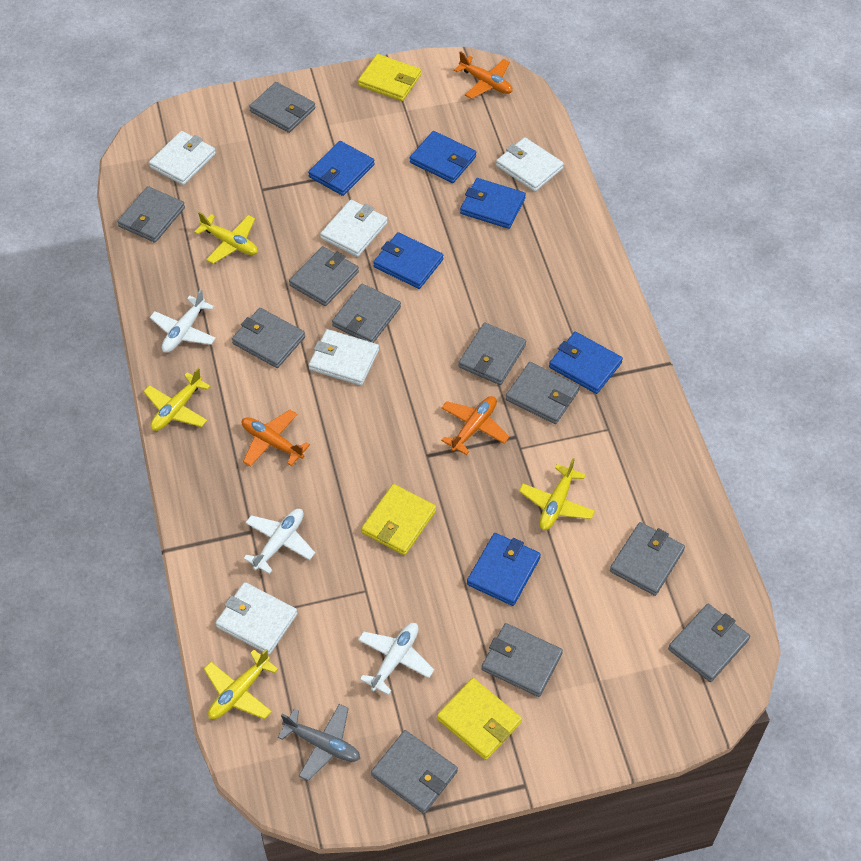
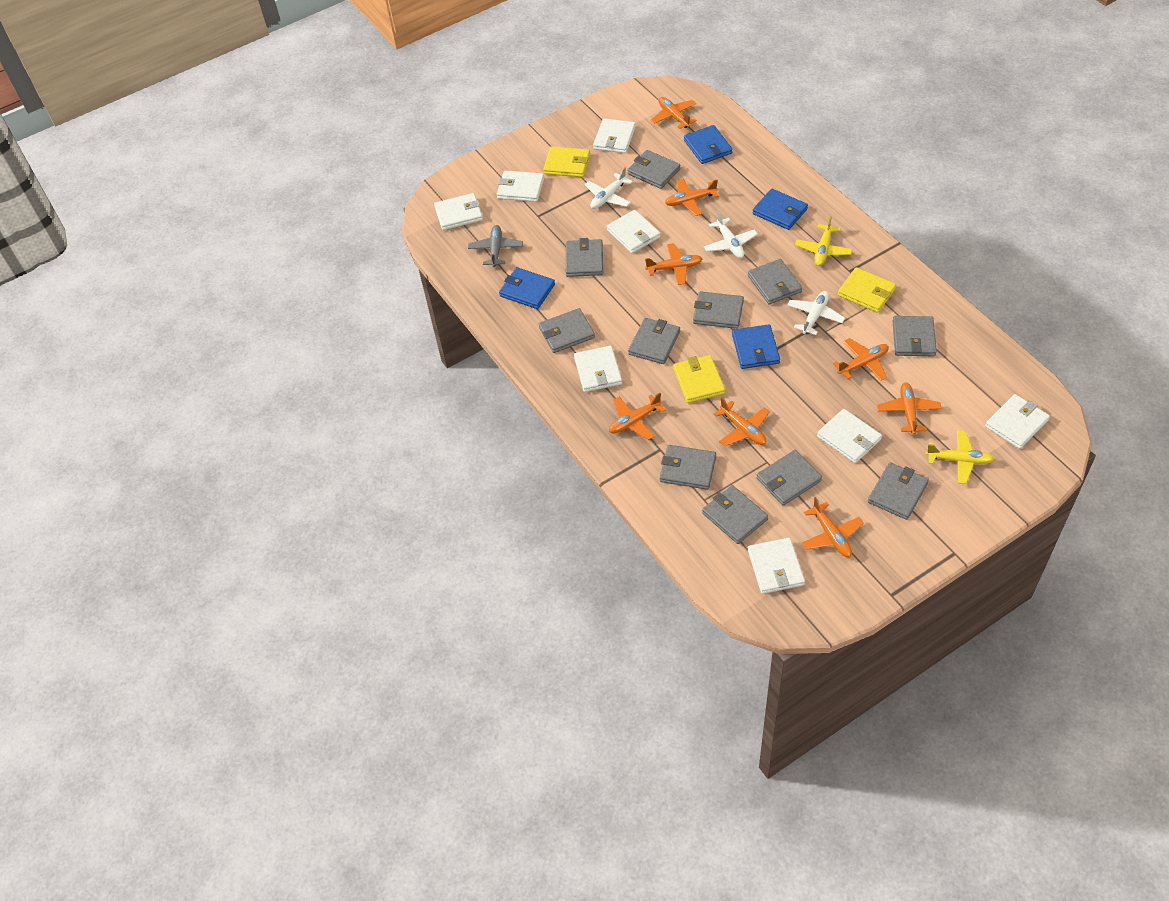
blue wallet: [308,141,375,196] [373,232,444,289] [410,131,476,183] [460,178,526,229] [467,533,541,606] [549,332,623,394] = 6 -> [499,267,555,309] [684,125,732,164] [732,324,780,369] [753,189,808,230] = 4
orange plane: [242,410,310,467] [441,396,509,455] [454,51,513,99] = 3 -> [609,393,666,440] [645,243,702,285] [650,97,697,129] [665,178,719,216] [714,397,770,447] [802,497,864,557] [833,338,889,381] [877,382,942,435] = 8
white wallet: [149,131,216,185] [216,582,298,655] [309,329,379,386] [320,200,388,257] [496,137,564,192] = 5 -> [434,193,483,230] [497,170,544,202] [574,346,622,392] [593,118,636,153] [607,210,661,253] [748,538,805,594] [817,409,882,463] [985,394,1050,449] = 8
yellow plane: [143,368,211,431] [194,212,258,264] [204,649,278,719] [519,458,595,530] = 4 -> [795,216,852,266] [926,430,994,484] = 2

